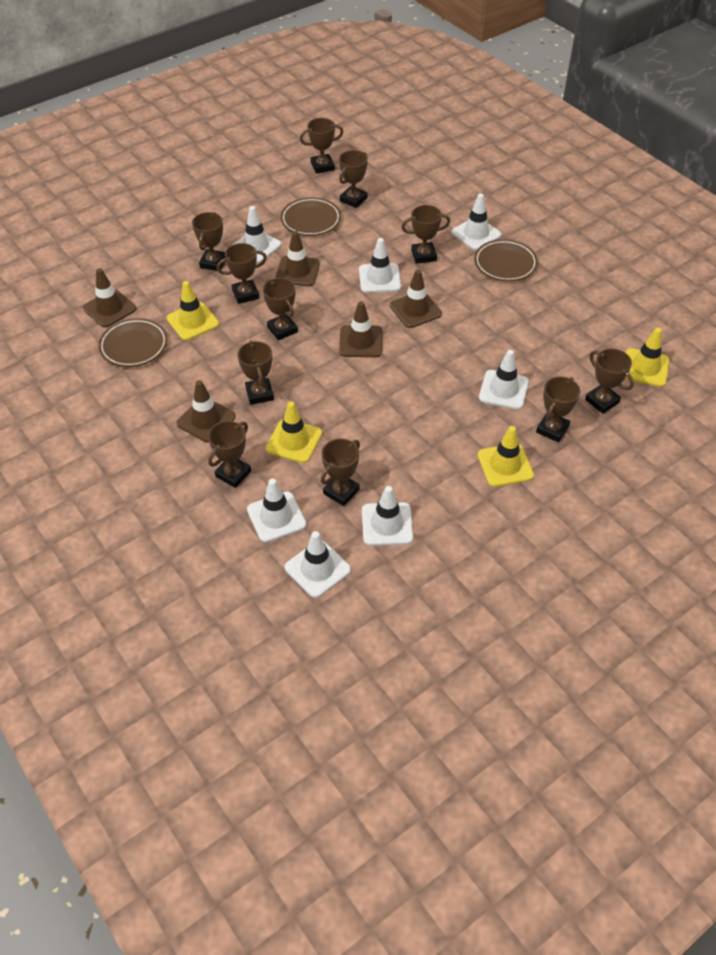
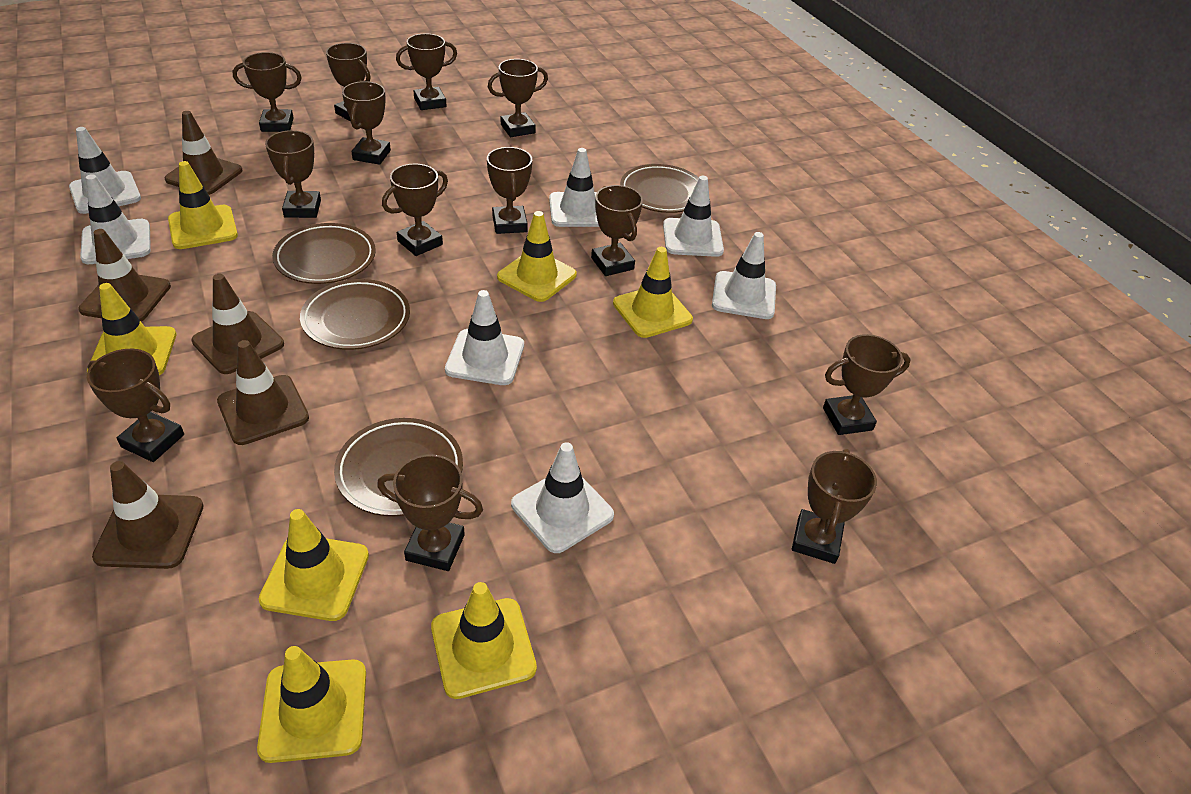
brown plate: [98,318,168,367] [281,197,341,236] [474,239,538,282] = 3 -> [272,223,376,284] [300,279,410,350] [334,418,463,516] [620,164,699,213] = 4
brown trophy: [192,212,225,271] [208,421,251,488] [217,243,267,304] [237,340,274,405] [263,278,298,340] [300,118,343,174] [321,439,360,506] [339,150,368,208] [402,205,450,264] [536,377,580,442] [585,348,634,414] = 11 -> [87,349,184,462] [233,52,302,132] [265,130,321,218] [326,43,371,122] [342,81,391,165] [377,454,483,571] [382,164,448,256] [396,33,457,110] [487,147,532,234] [488,59,548,137] [591,185,643,276] [792,449,877,564] [823,334,911,435] = 13
yellow traffic cone: [167,281,219,340] [266,401,322,463] [477,426,534,487] [625,328,669,387] = 4 -> [87,283,176,375] [168,161,238,249] [257,646,366,763] [259,509,369,621] [431,582,537,699] [497,211,577,302] [613,247,693,338] = 7

